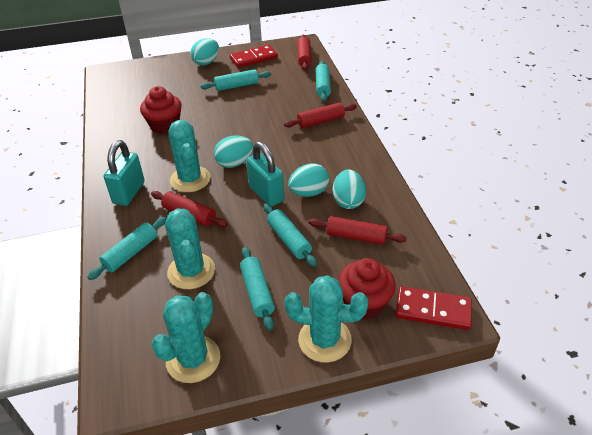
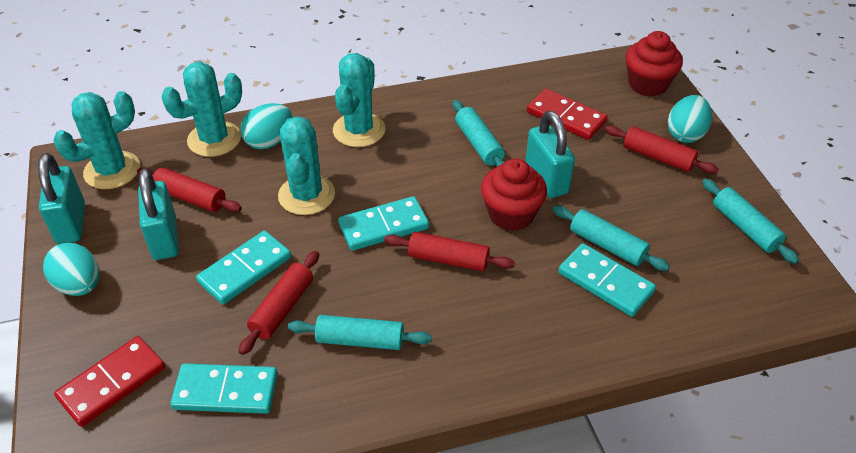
turquoise domino: none = 0 -> [170,363,278,414] [196,231,291,305] [338,196,429,251] [558,243,656,317] = 4
turquoise egg: [191,38,219,65] [214,136,253,168] [288,163,329,197] [333,170,366,209] = 4 -> [43,243,99,296] [240,103,292,149] [668,95,712,143] = 3
turquoise padlock: [104,140,144,206] [246,142,284,206] = 2 -> [38,153,85,244] [138,168,179,260] [525,111,575,198] = 3
turquoise rolling pin: [87,217,167,280] [200,69,271,91] [240,247,275,331] [263,203,317,267] [316,61,331,102] = 5 -> [288,315,432,350] [453,100,505,167] [553,205,670,271] [702,179,799,264] = 4

